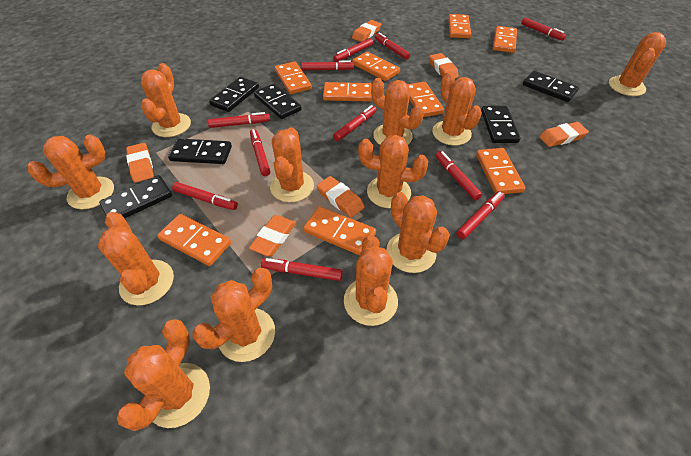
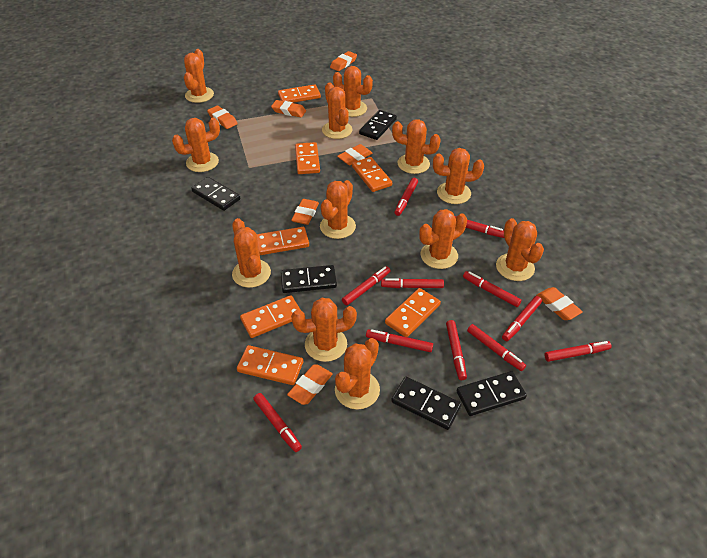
black domino: [99,175,172,219] [168,138,232,164] [209,77,259,112] [254,84,302,119] [481,106,520,143] [523,71,579,102] = 6 -> [191,177,240,211] [281,265,337,293] [359,110,397,140] [391,377,462,430] [457,371,527,416] = 5
orange domino: [157,214,231,266] [275,61,312,94] [303,206,376,256] [323,82,372,102] [352,52,400,81] [408,82,444,117] [448,14,471,38] [476,148,526,194] [493,26,517,53] = 9 -> [237,345,303,385] [240,295,301,338] [257,227,309,255] [278,84,321,103] [295,142,320,174] [352,157,392,192] [385,288,441,337] = 7
orange eraser: [126,143,154,183] [249,215,296,256] [317,176,365,218] [352,20,381,42] [429,53,459,78] [539,122,589,147] = 6 -> [207,105,238,129] [271,100,306,117] [287,364,333,405] [291,199,319,225] [330,51,357,71] [337,144,373,165] [536,287,583,320] = 7

